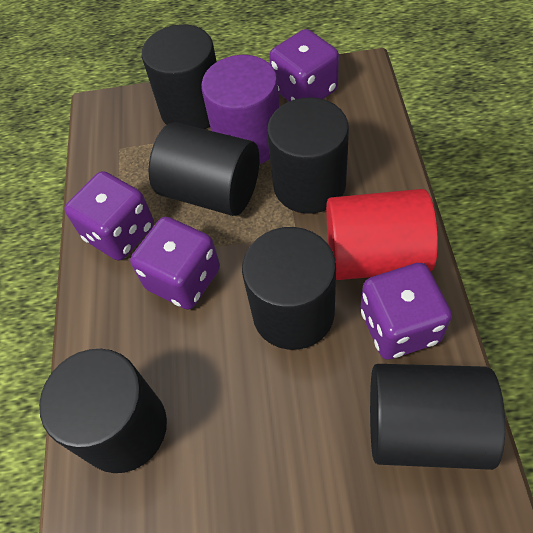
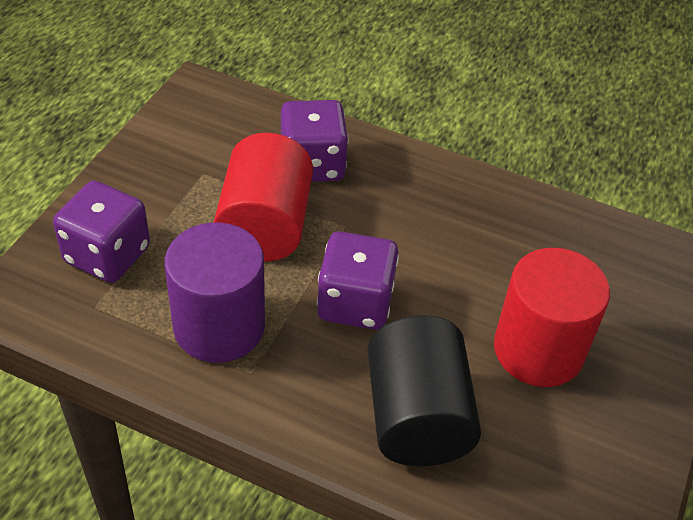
black cylinder: [39,349,167,473] [142,24,217,129] [149,122,259,216] [242,227,336,350] [267,97,349,214] [370,364,505,470] = 6 -> [368,315,481,466] = 1
purple dice: [64,171,154,261] [130,217,220,310] [269,29,339,101] [360,263,452,360] = 4 -> [53,181,150,283] [281,100,348,182] [317,231,399,330] = 3
red cylinder: [326,189,438,280] = 1 -> [213,133,313,262] [494,248,610,387] = 2

